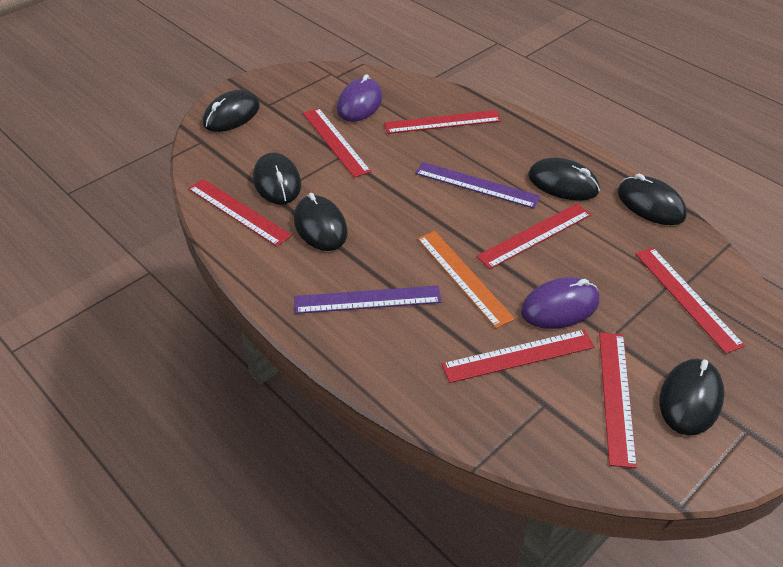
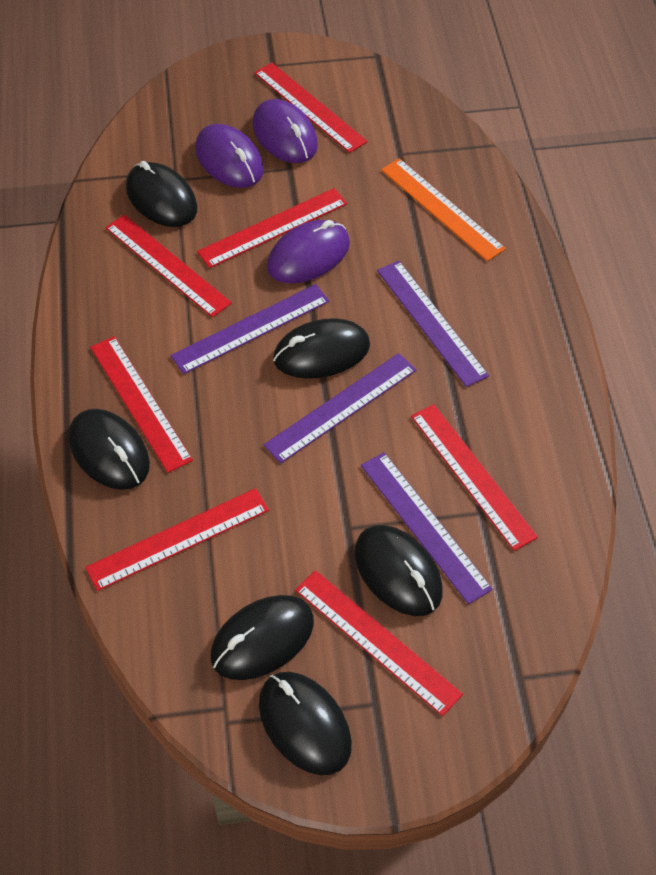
purple mouse: [337,74,383,122] [521,277,599,329] = 2 -> [195,124,264,188] [253,99,318,163] [267,220,350,283] = 3
purple ruler: [294,285,442,314] [415,162,541,209] = 2 -> [171,284,330,374] [264,353,417,463] [361,452,493,604] [377,261,489,387] = 4

